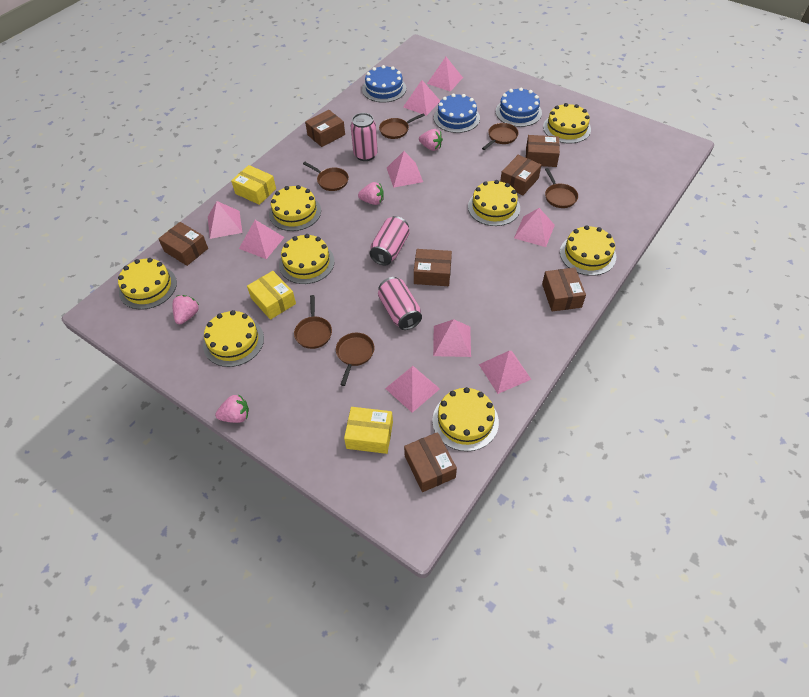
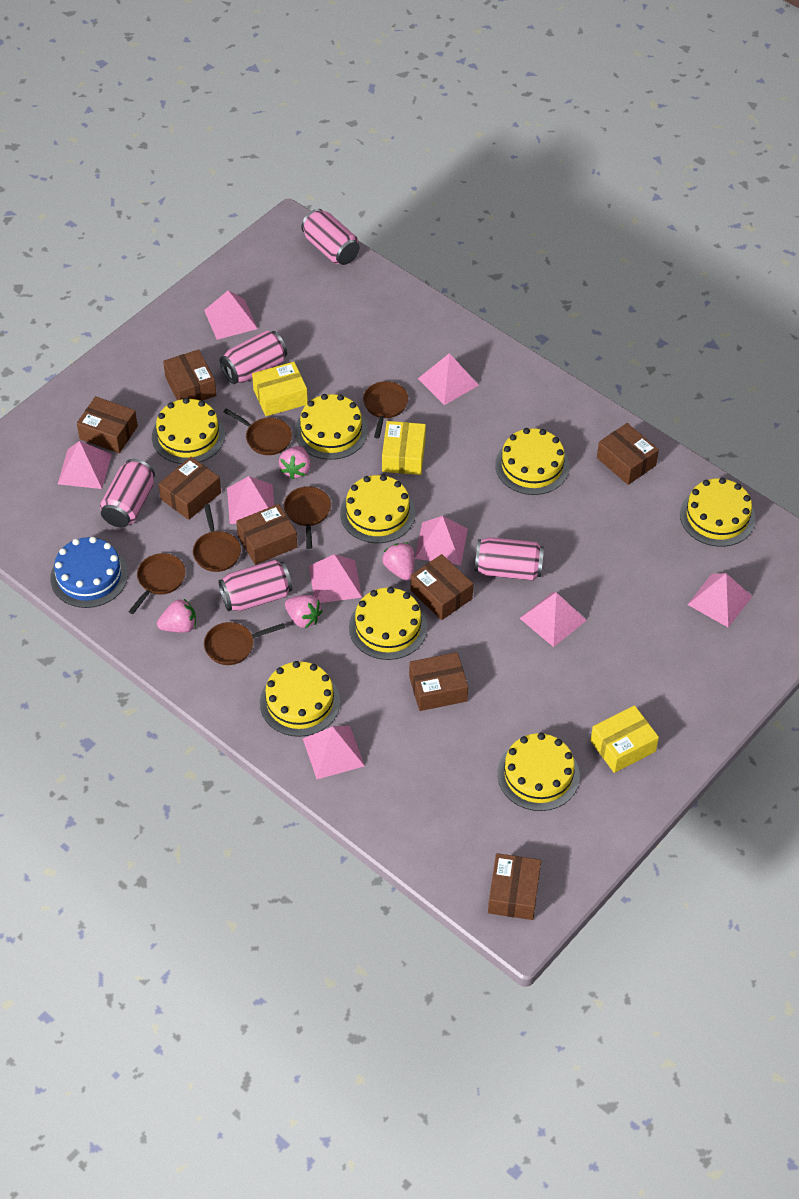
blue cake: [362,65,406,103] [434,93,480,133] [496,88,542,127] = 3 -> [50,537,128,608] = 1
brown box: [158,222,208,266] [305,110,345,147] [404,432,457,492] [414,249,452,286] [500,155,541,195] [526,135,560,167] [542,268,586,311] = 7 -> [77,396,138,453] [159,457,221,520] [163,349,216,401] [236,504,297,565] [409,652,468,711] [411,554,473,620] [488,853,541,920] [597,423,659,485] = 8
pink can: [351,113,378,161] [369,216,410,265] [378,277,422,330] = 3 -> [100,459,155,528] [219,560,292,611] [220,331,287,384] [301,209,360,265] [475,537,544,580] = 5

